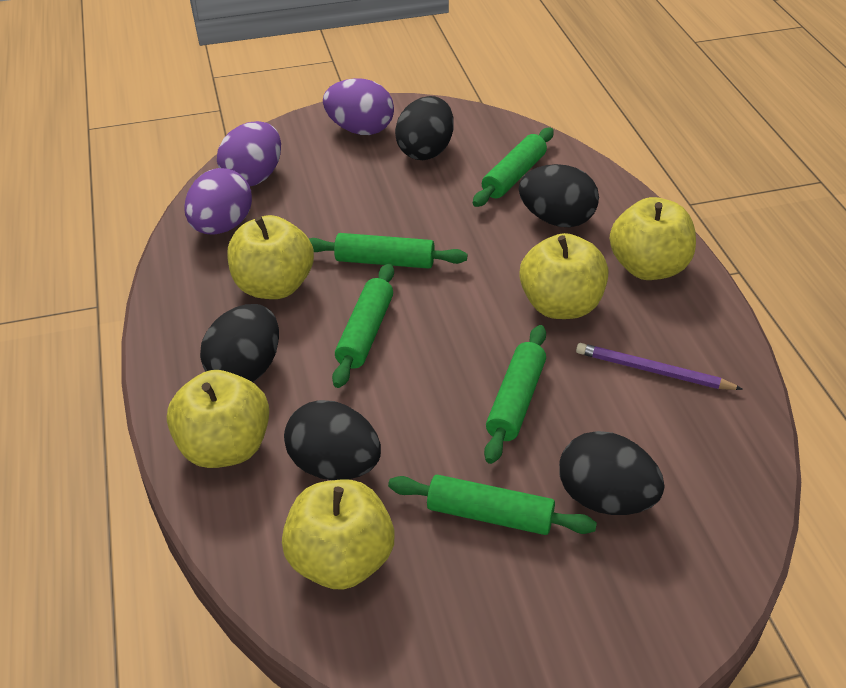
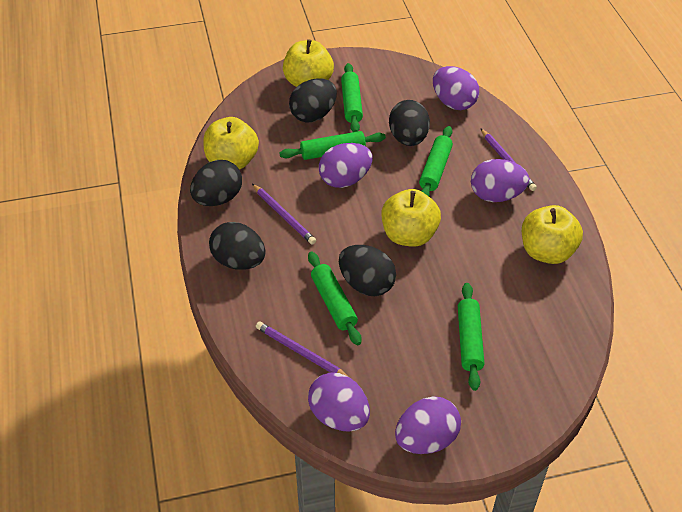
purple egg: [185,168,252,234] [217,121,281,186] [323,78,394,135] = 3 -> [308,372,370,431] [319,143,373,188] [395,396,461,454] [433,66,479,110] [471,159,529,202] = 5
purple pencil: [576,343,743,390] = 1 -> [252,184,316,245] [256,322,349,377] [480,128,537,191] = 3
yellow apple: [167,370,269,468] [227,215,314,299] [282,480,395,590] [519,233,608,319] [610,197,696,280] = 5 -> [203,117,259,170] [283,39,334,87] [381,189,441,247] [522,205,583,264] = 4

